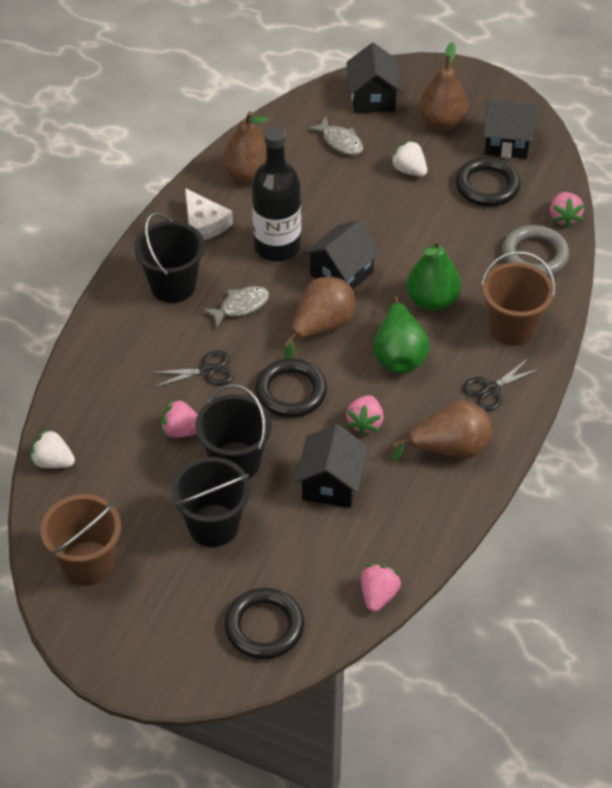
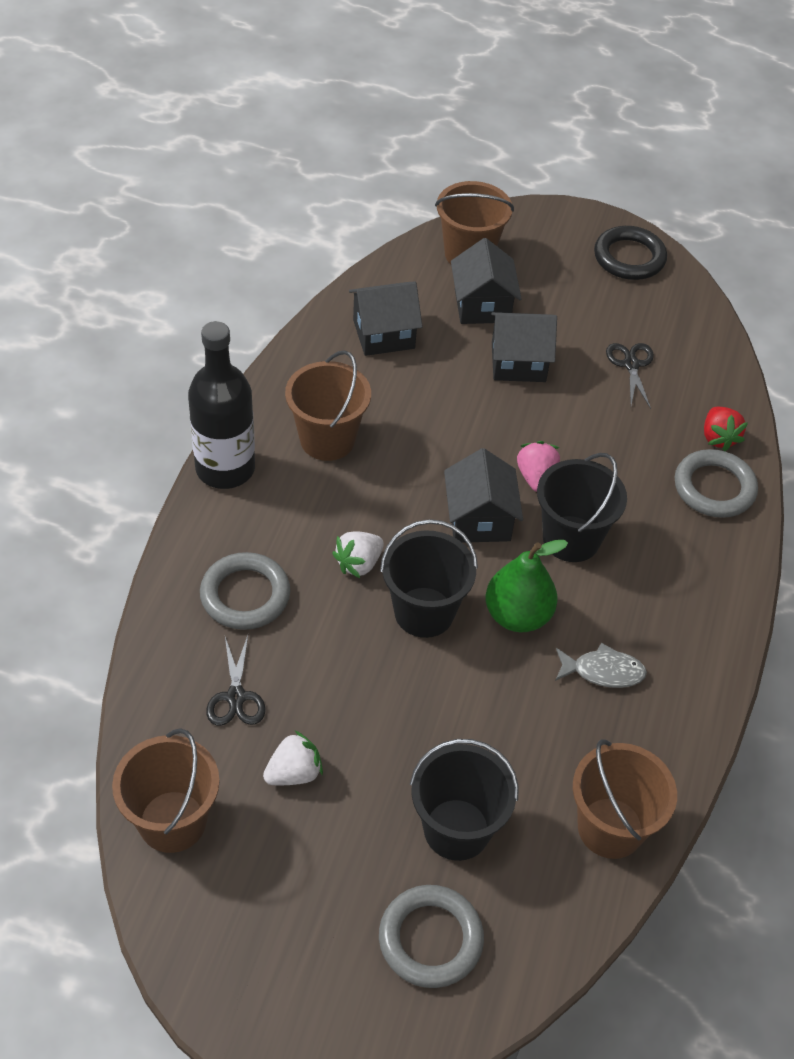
black ring: [224,588,304,659] [255,358,327,418] [456,157,520,206] = 3 -> [594,226,667,280] = 1
brown bucket: [41,494,121,585] [481,251,556,346] = 2 -> [112,728,220,853] [285,350,371,461] [435,181,514,264] [573,739,677,859] = 4
brown pear: [223,111,267,183] [284,277,355,359] [392,400,492,462] [419,42,468,130] = 4 -> none = 0
green pear: [373,296,430,374] [406,239,461,311] = 2 -> [485,540,568,632] = 1
grey fish: [203,286,270,327] [308,117,363,155] = 2 -> [555,643,647,688] = 1
grey ring: [502,225,569,276] = 1 -> [200,552,290,630] [379,885,484,988] [675,449,758,518] = 3
pink strawberry: [161,398,198,438] [346,395,384,436] [361,564,401,612] [550,192,584,228] = 4 -> [517,441,560,492] = 1
red strawberry: none = 0 -> [704,407,748,451] = 1
white cheese: [185,188,233,240] = 1 -> none = 0

